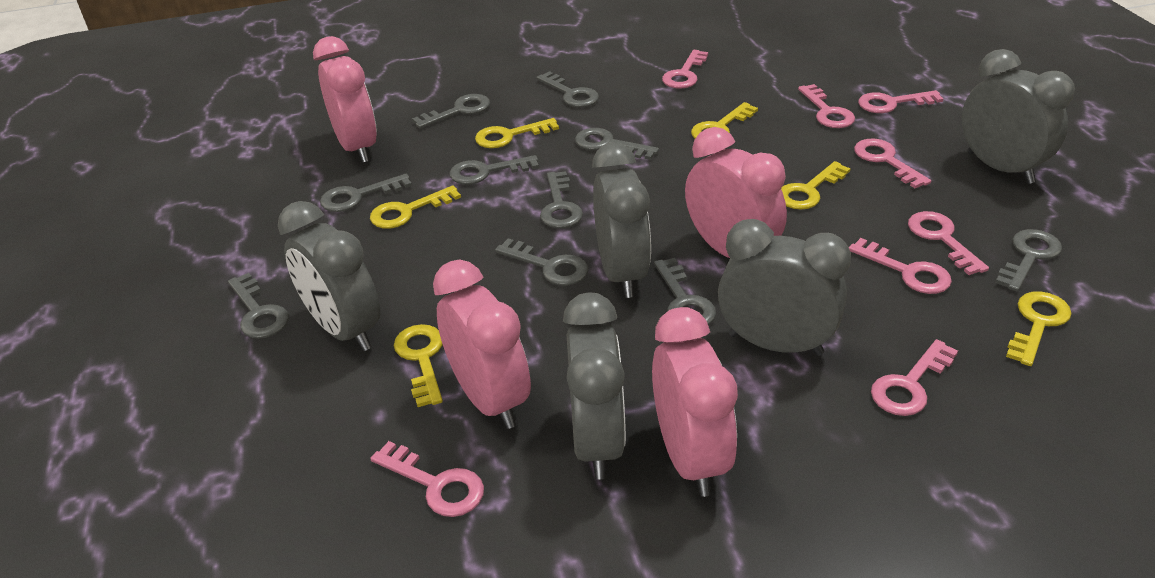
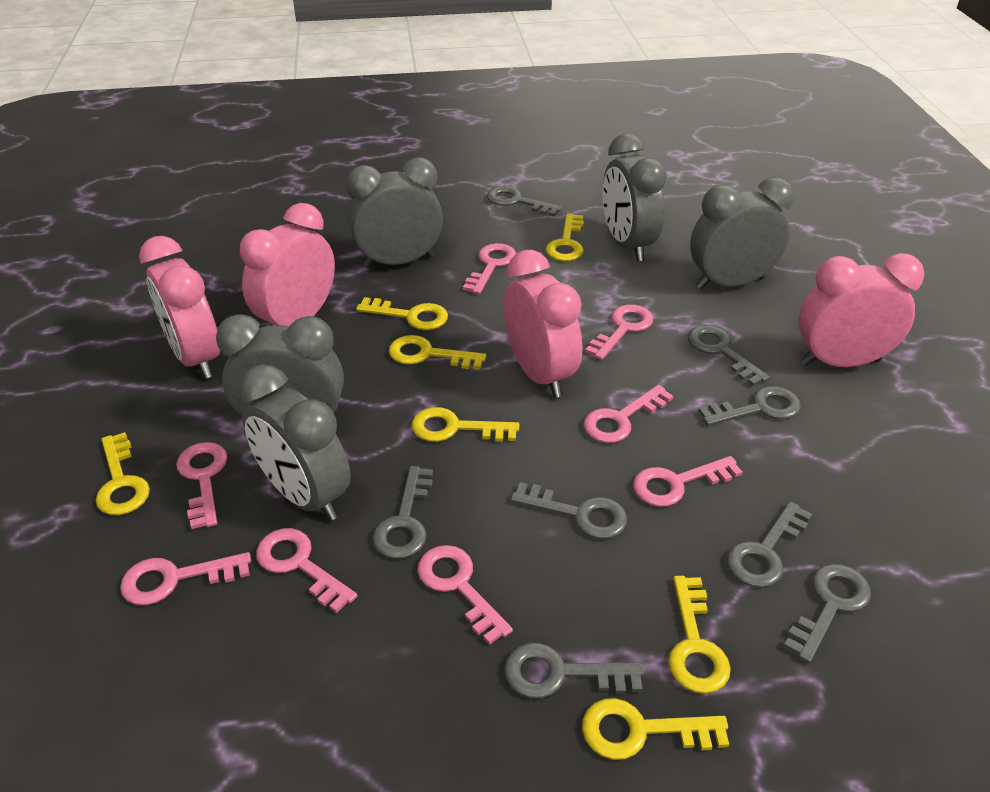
grey key: [228,273,289,339] [320,174,412,212] [412,94,490,129] [450,155,539,185] [495,238,588,286] [536,71,599,107] [540,171,583,228] [575,128,659,160] [654,258,716,325] [995,229,1062,292] = 10 -> [372,466,433,559] [487,186,562,216] [504,643,644,698] [510,482,627,539] [688,325,770,386] [698,386,801,426] [726,501,812,588] [784,564,871,663] = 8
yellow key: [370,185,461,229] [394,324,443,407] [475,118,559,148] [691,102,758,138] [781,161,850,210] [1006,291,1072,366] = 6 -> [96,432,150,515] [356,297,448,330] [389,335,486,369] [412,407,519,442] [546,214,584,261] [582,698,729,760] [668,576,731,694] = 7

